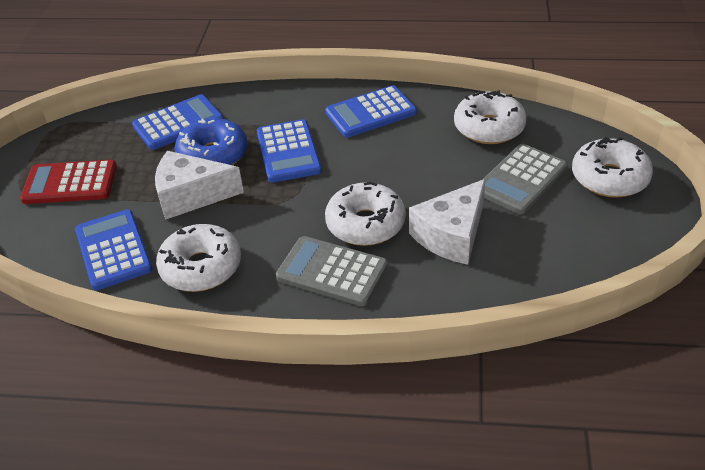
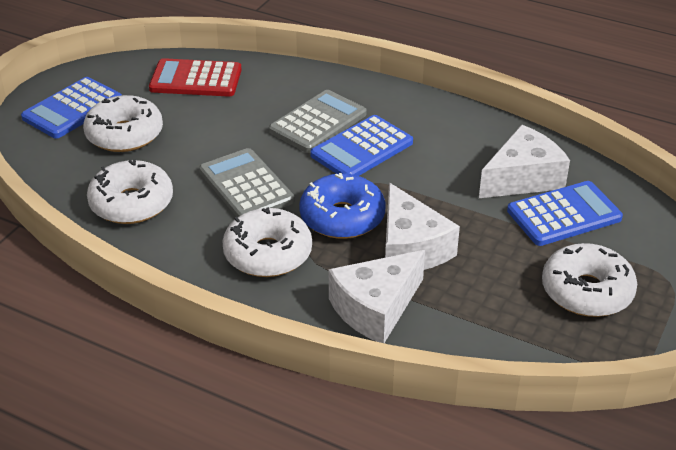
blue calculator: [75,209,153,290] [132,94,224,150] [257,119,322,183] [325,85,417,138] = 4 -> [21,77,122,138] [310,115,413,176] [507,181,623,246] = 3
white cheese: [155,151,244,220] [409,179,486,265] = 2 -> [329,250,425,343] [385,183,460,270] [479,125,570,198] = 3

